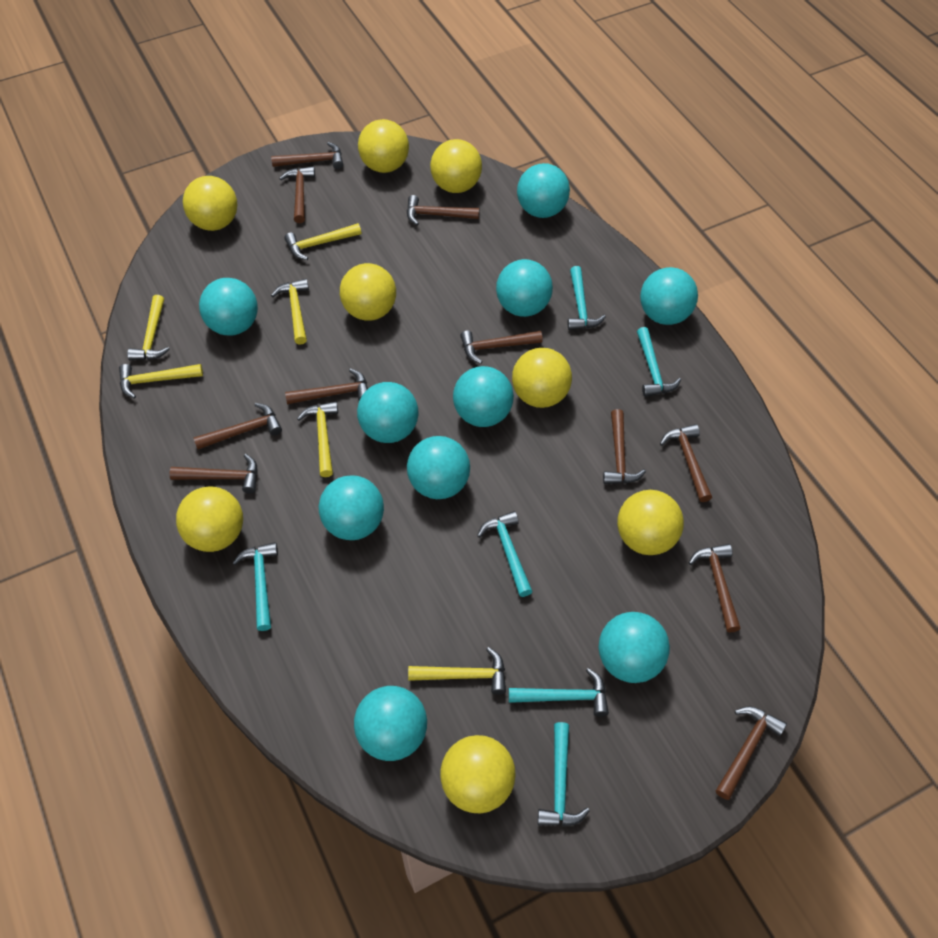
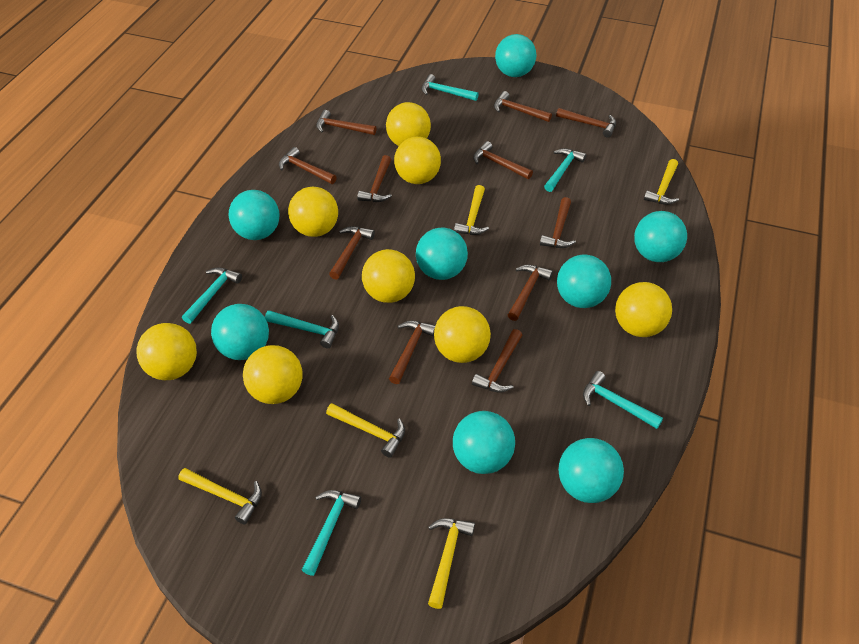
turquoise ball: [199,278,258,336] [319,475,384,540] [354,686,427,761] [357,382,419,443] [407,436,470,499] [453,366,514,427] [496,259,553,317] [517,163,570,218] [598,612,670,683] [640,267,698,325] = 10 -> [211,304,269,360] [228,190,280,240] [416,228,468,280] [453,411,515,474] [495,34,537,77] [557,255,611,308] [558,438,624,503] [634,211,687,262] = 8
yellow hammer: [119,364,203,399] [127,295,170,360] [271,279,309,345] [284,223,361,260] [297,401,338,477] [408,647,506,695] = 6 -> [178,468,262,525] [326,403,405,458] [428,518,475,609] [454,185,489,235] [644,159,679,205] = 5

